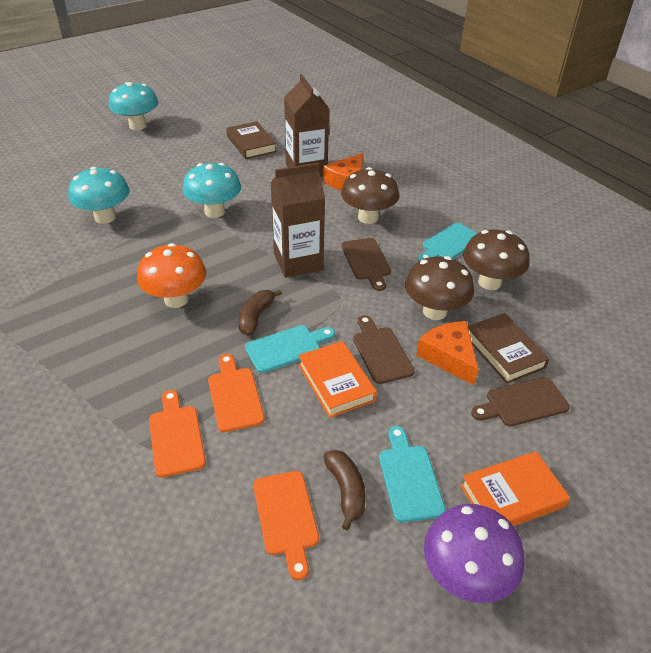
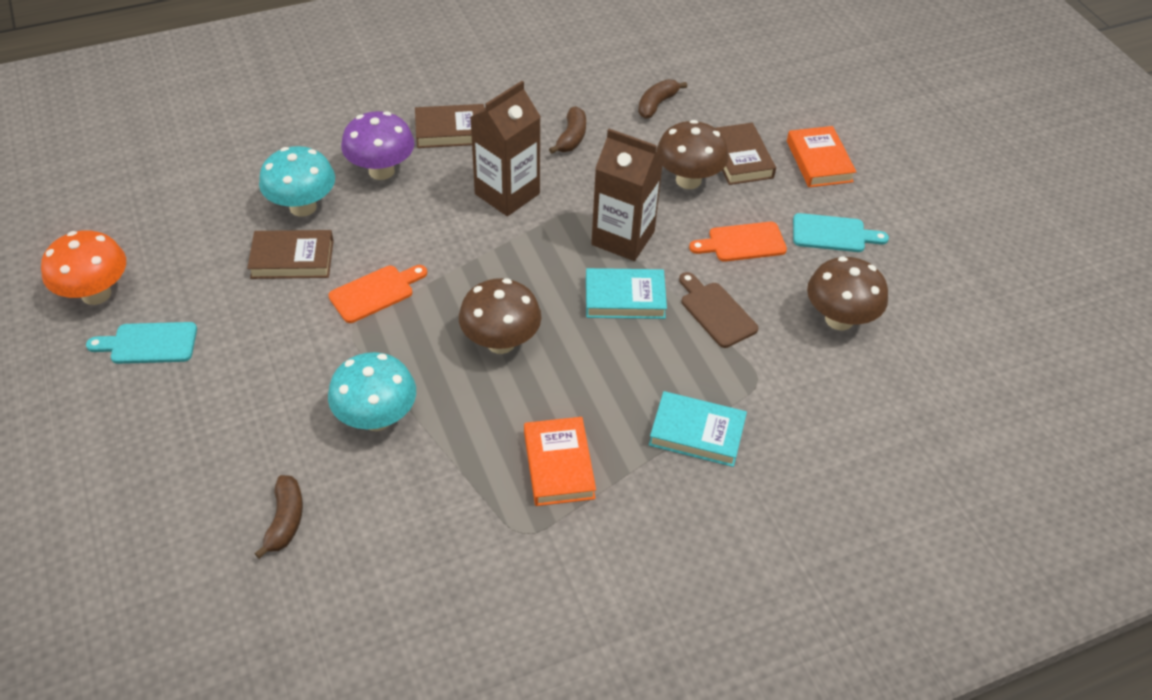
brown banana: [239,289,282,336] [323,450,366,530] = 2 -> [254,475,303,559] [549,106,586,154] [638,79,687,119] = 3
brown book: [226,121,277,159] [468,313,550,384] = 2 -> [247,230,334,279] [415,104,484,148] [716,123,776,185] = 3
brown cutting board: [341,238,391,291] [353,315,415,384] [471,377,570,426] = 3 -> [679,272,758,348] = 1
orange cheese: [323,153,363,191] [416,321,479,385] = 2 -> none = 0
orange cutting board: [149,390,206,478] [208,354,265,432] [253,471,319,580] = 3 -> [328,265,427,323] [689,222,787,262] = 2
turquoise book: none = 0 -> [586,268,667,319] [649,391,747,467] = 2
turquoise cutting board: [245,325,335,373] [379,426,446,523] [418,223,478,261] = 3 -> [86,322,197,364] [793,213,889,252] = 2
turquoise mushroom: [68,167,130,224] [109,82,158,130] [183,163,241,218] = 3 -> [259,146,335,217] [328,352,416,431] = 2

